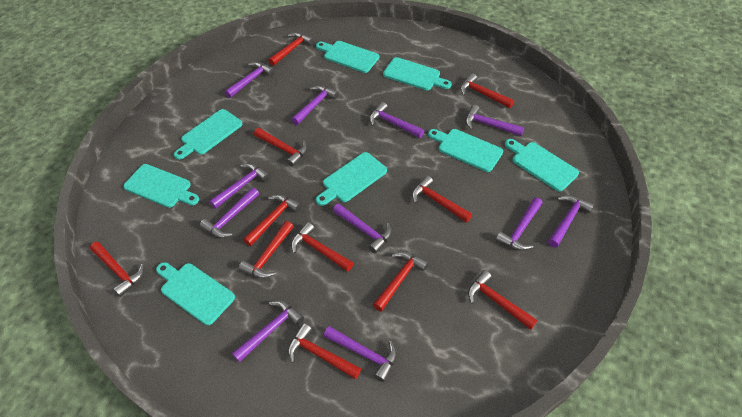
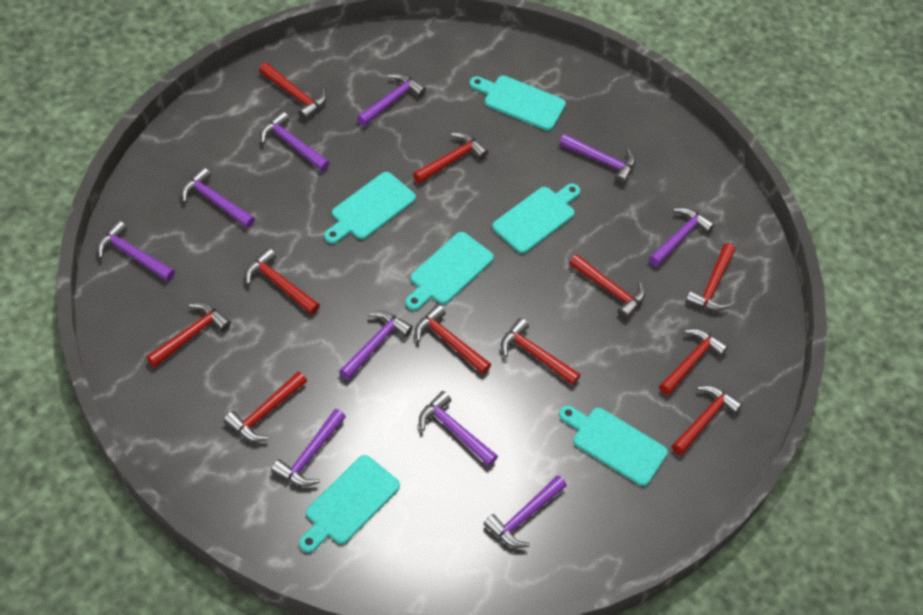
purple hammer: [200,187,259,238] [209,163,270,209] [225,62,275,98] [232,301,304,363] [291,85,339,125] [324,326,397,382] [333,203,392,253] [369,102,424,138] [466,105,524,136] [496,197,542,251] [548,195,594,248] = 11 -> [97,220,175,282] [181,167,255,228] [260,111,330,171] [271,409,346,487] [339,311,413,380] [357,73,426,126] [419,391,498,466] [484,475,567,548] [559,133,635,185] [649,207,715,267] = 10
turquoise cutting board: [123,164,199,208] [156,262,235,325] [174,109,243,160] [316,41,379,73] [316,152,387,206] [383,57,452,90] [428,129,503,172] [505,139,579,192] = 8 -> [299,455,400,553] [324,172,416,244] [405,232,494,311] [469,75,566,131] [492,183,580,254] [559,405,668,486] = 6

